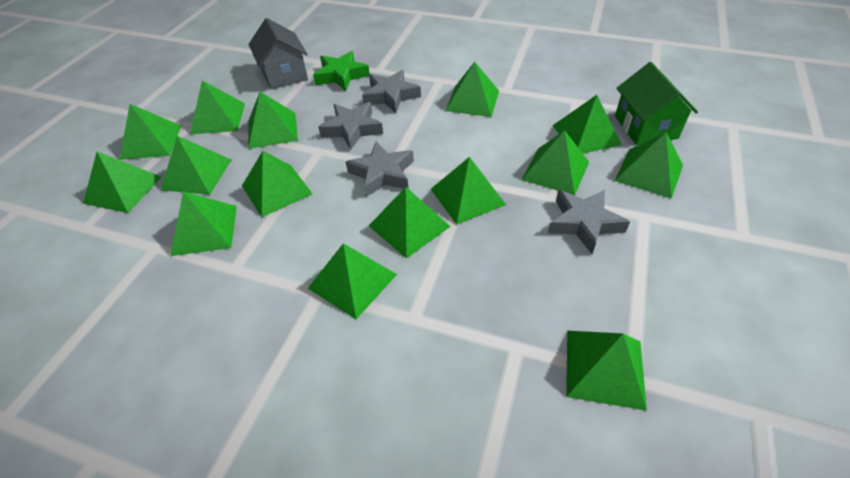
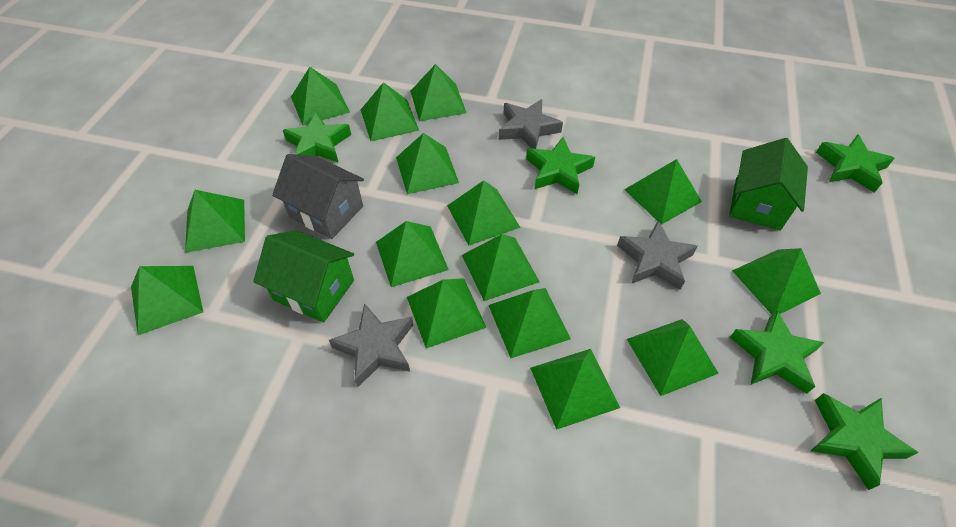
green house: [615,62,698,145] = 1 -> [253,230,354,323] [729,138,808,231] = 2
green star: [313,51,370,91] = 1 -> [283,112,351,163] [526,137,595,194] [730,309,825,394] [811,393,918,490] [816,134,895,193] = 5
grey star: [318,102,383,150] [346,142,414,197] [362,70,421,113] [548,190,630,254] = 4 -> [329,303,413,387] [499,99,563,149] [617,220,698,290] = 3

